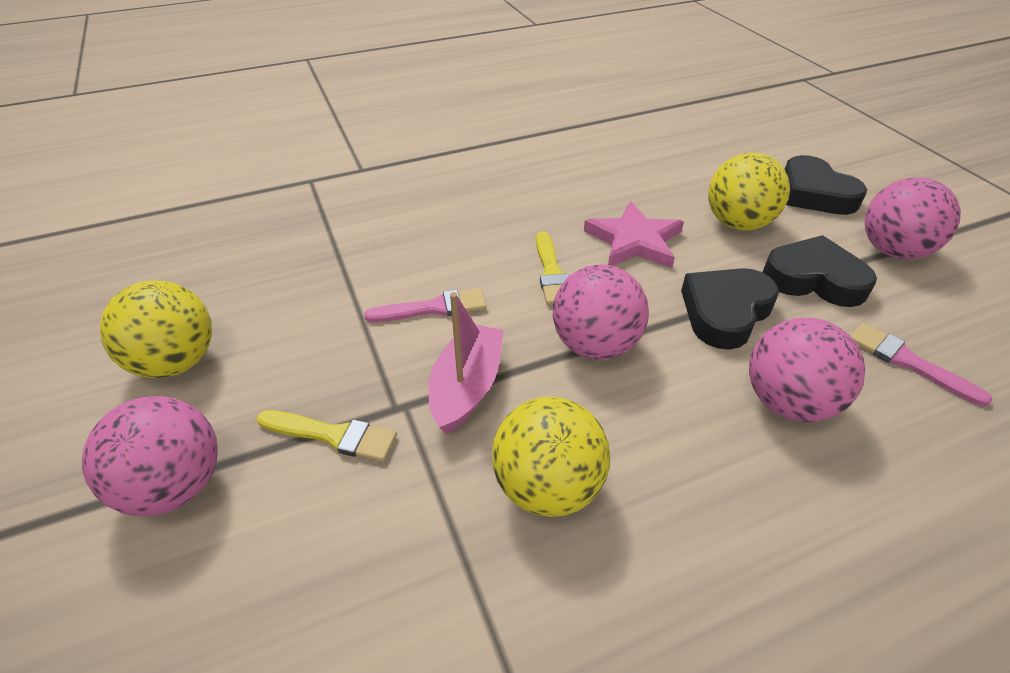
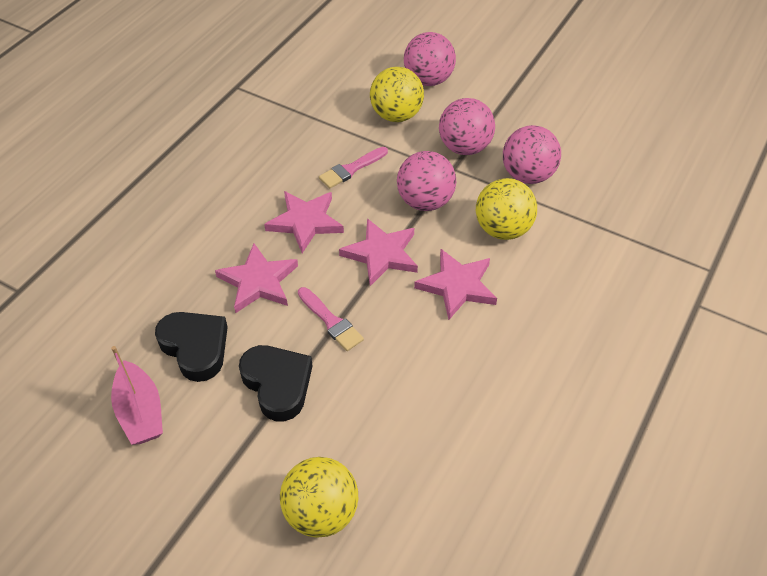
black heart: [681,268,779,349] [762,235,877,307] [785,155,867,215] = 3 -> [155,312,228,382] [239,345,312,421] = 2
pink star: [584,201,684,268] = 1 -> [215,243,298,313] [264,191,344,253] [339,218,418,286] [414,249,497,320] = 4
yellow brush: [257,410,397,462] [536,231,569,305] = 2 -> none = 0

